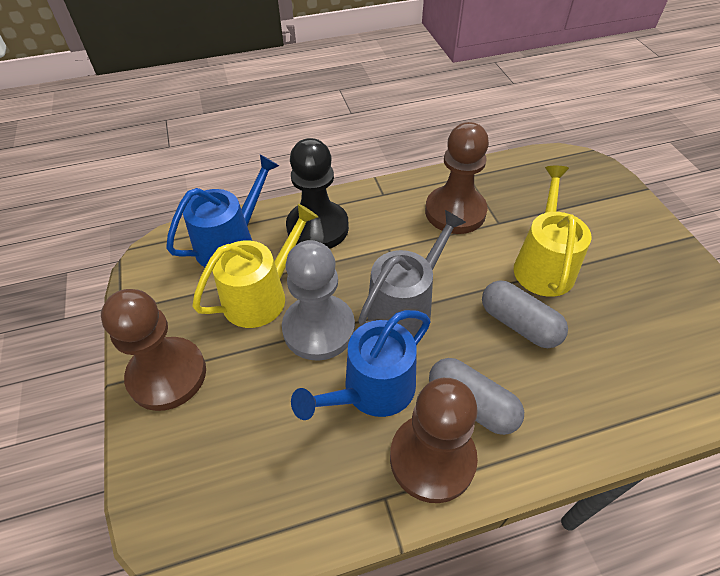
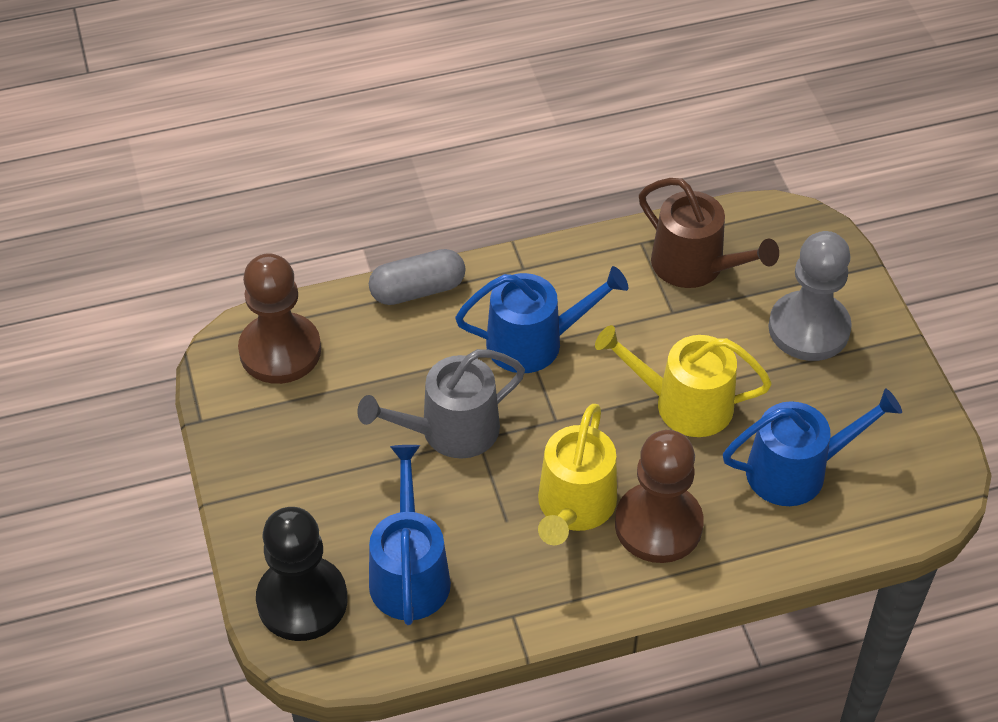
blue watering can: [166,154,279,267] [291,310,431,420] = 2 -> [369,445,451,625] [455,266,628,373] [723,388,902,506] = 3
brown pawn: [101,289,206,411] [390,378,478,503] [425,122,489,234] = 3 -> [238,253,321,384] [615,430,704,563] = 2
brown watering can: none = 0 -> [639,178,779,288] = 1
grey capsule: [429,358,524,435] [482,280,568,348] = 2 -> [369,249,465,305] = 1

